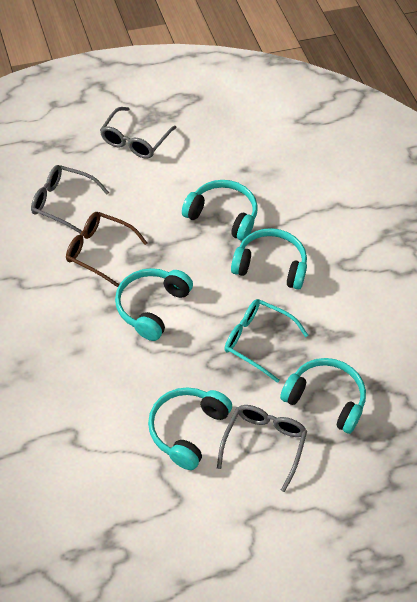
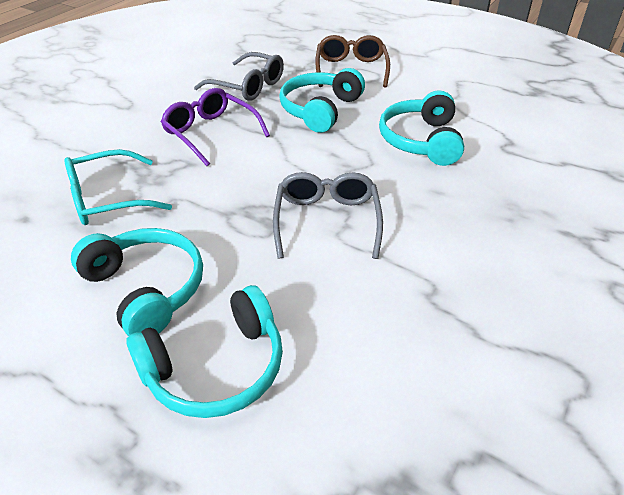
grey glasses: [31,165,109,233] [100,107,176,159] [217,405,307,492] = 3 -> [194,52,284,101] [273,172,383,259] = 2
purple glasses: none = 0 -> [161,88,270,166] = 1
turquoise headphones: [115,268,193,341] [148,387,232,470] [182,180,258,241] [231,228,307,290] [280,358,366,434] = 5 -> [71,228,203,336] [126,285,283,418] [279,68,365,133] [379,90,464,166] = 4

